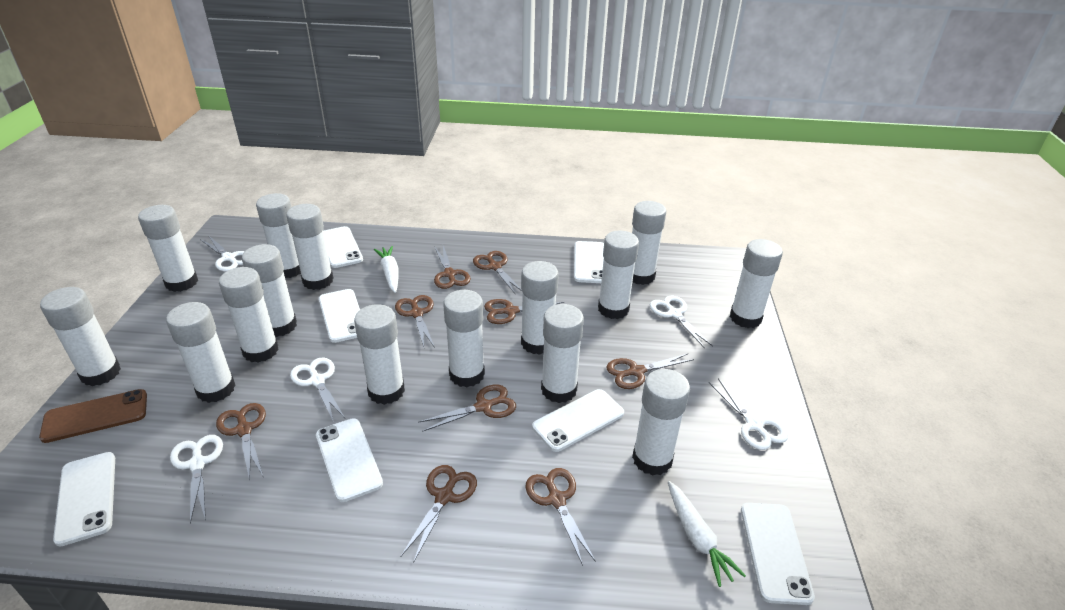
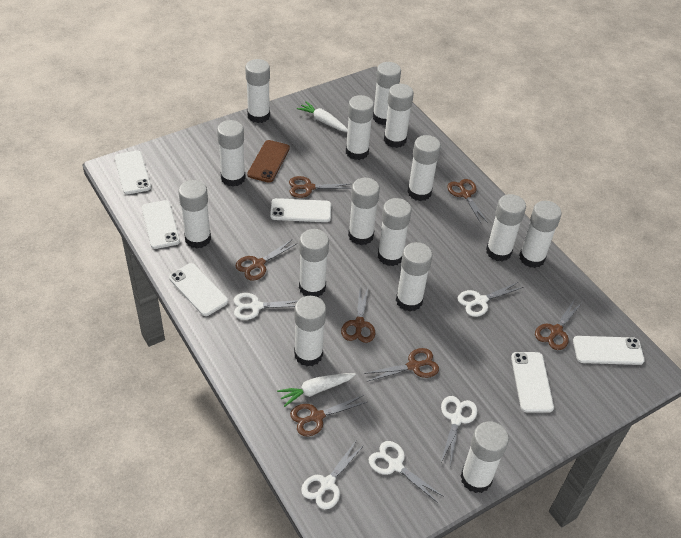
brown scissors: [216,403,266,481] [395,295,435,348] [400,465,477,563] [418,385,516,432] [434,246,471,289] [473,251,522,294] [484,299,565,324] [525,468,596,566] [606,354,694,389] = 9 -> [236,239,298,281] [289,176,352,198] [290,395,367,436] [341,288,375,343] [364,348,439,382] [447,179,488,223] [535,300,582,350] = 7
white phone: [53,452,115,546] [316,418,383,502] [319,289,360,343] [324,226,363,268] [532,389,624,452] [574,241,604,283] [741,503,815,605] = 7 -> [114,150,151,194] [142,200,180,249] [169,263,228,316] [270,198,331,222] [511,352,554,413] [573,336,645,365] = 6

